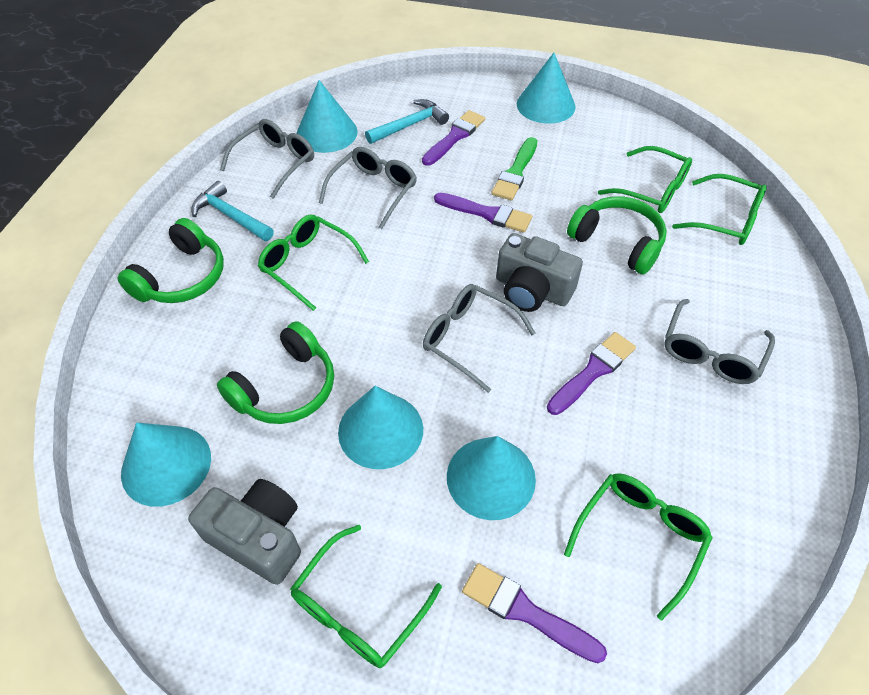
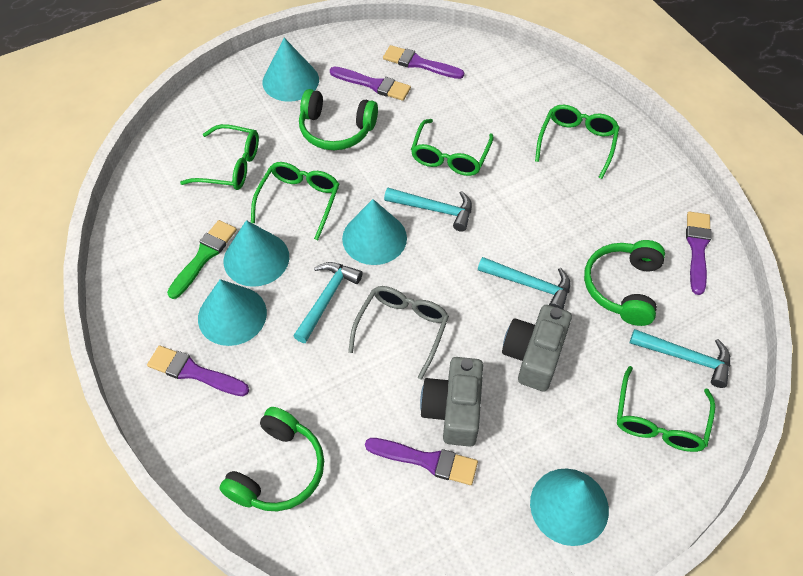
grey glasses: [220,119,314,199] [319,147,417,229] [423,284,535,393] [664,299,775,384] = 4 -> [348,286,449,380] = 1
purple brush: [422,110,485,166] [434,193,532,233] [462,563,607,663] [547,332,636,415] = 4 -> [147,345,249,396] [330,66,411,101] [365,438,478,485] [383,45,464,79] [686,212,711,295] = 5
turquoise hammer: [191,181,274,241] [365,99,449,144] = 2 -> [293,262,363,343] [384,188,472,232] [478,257,570,309] [630,329,730,388] = 4

